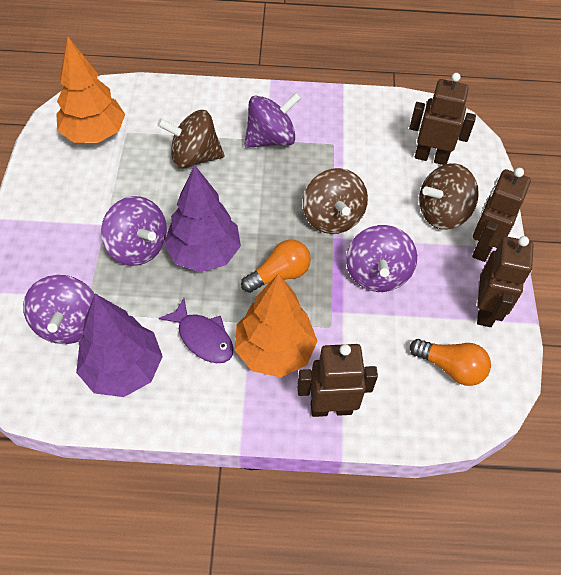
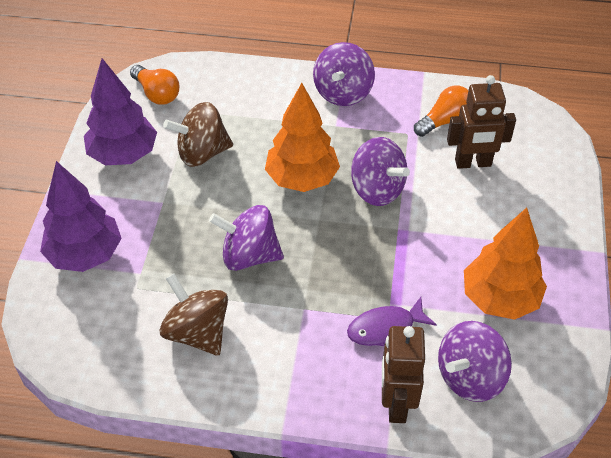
brown robot: [297,344,378,417] [409,73,476,165] [472,168,531,262] [477,236,533,327] = 4 -> [382,326,425,423] [447,75,516,169] = 2
brown spinning top: [157,110,224,169] [303,168,368,234] [419,163,479,230] = 3 -> [160,274,228,356] [163,102,233,167] = 2

